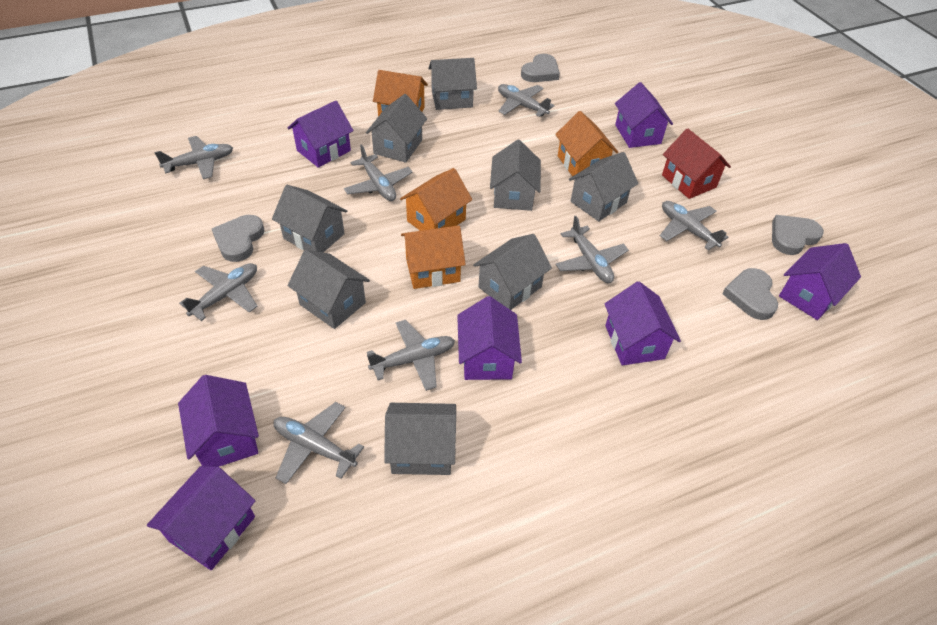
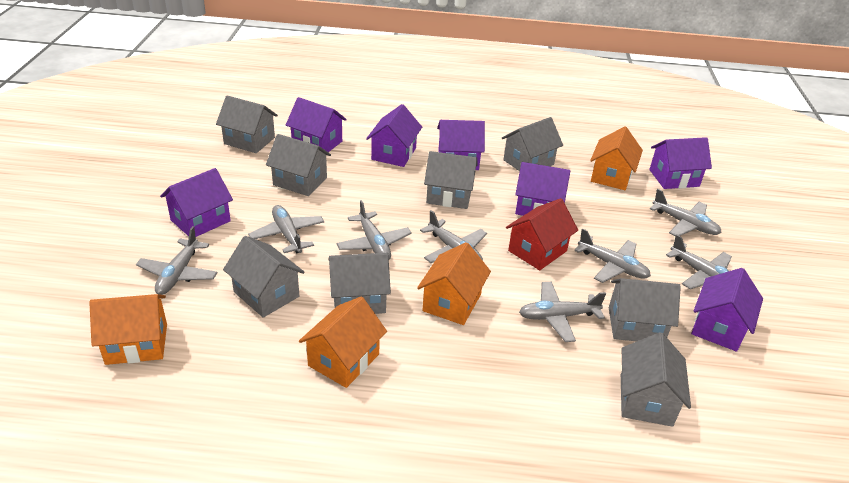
grey heart: [212,215,265,262] [521,54,560,82] [722,268,778,320] [772,215,824,255] = 4 -> none = 0

